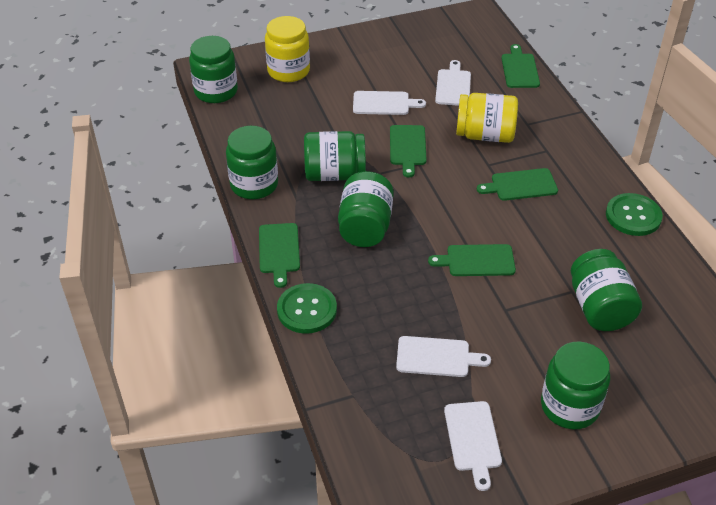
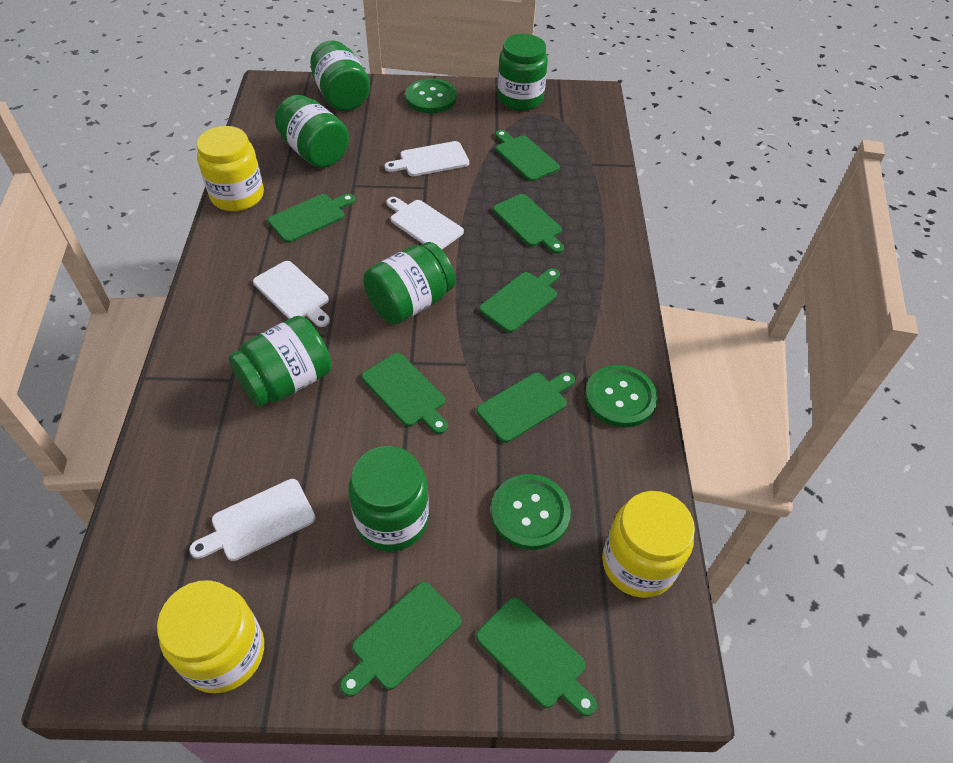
green button: [277,283,337,334] [606,193,663,236] = 2 -> [405,79,457,113] [491,474,571,550] [585,365,658,428] = 3
green cutting board: [259,223,300,288] [390,125,427,178] [428,244,516,276] [477,168,558,201] [501,44,540,88] = 5 -> [268,194,355,243] [340,582,462,697] [362,353,448,434] [476,597,597,717] [477,372,575,443] [479,268,560,333] [493,194,564,254] [495,130,560,181] = 8
yellow jar: [265,16,310,82] [456,93,518,143] = 2 -> [157,580,264,693] [197,126,264,211] [602,491,695,598] = 3

